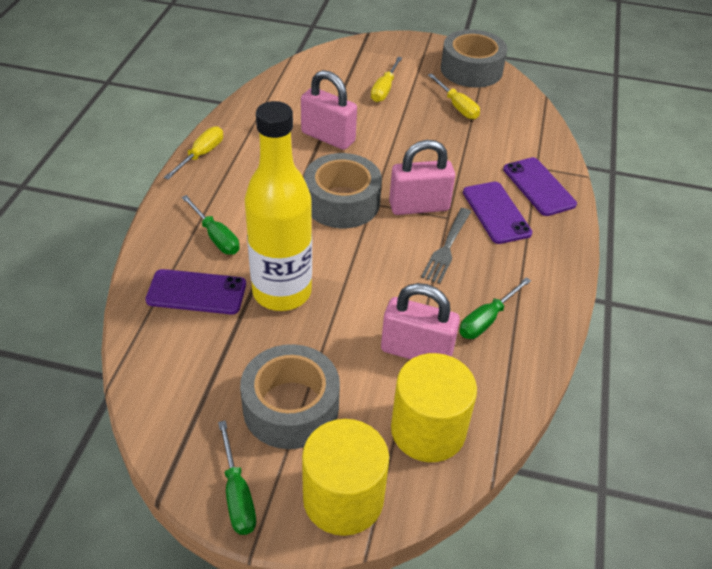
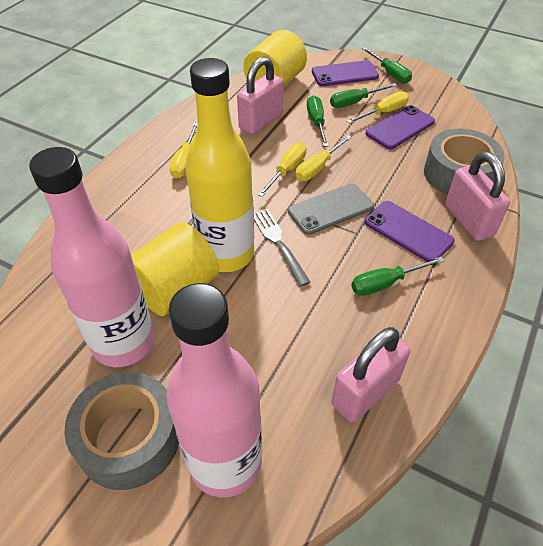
green screwdriver: [181,195,240,255] [218,420,256,535] [459,277,531,339] = 3 -> [307,95,329,147] [330,83,397,108] [351,257,445,296] [362,47,412,83] = 4
grey phone: none = 0 -> [288,184,374,235] = 1
grey tape: [240,344,340,449] [304,153,382,228] [441,29,507,87] = 3 -> [64,372,179,490] [424,129,505,195] = 2
pink bottle: none = 0 -> [29,147,155,367] [166,283,262,498] = 2
yellow screwdriver: [164,126,223,180] [371,57,402,102] [428,73,480,119] = 3 -> [170,123,197,178] [257,143,306,197] [296,135,352,181] [347,92,409,124] = 4

